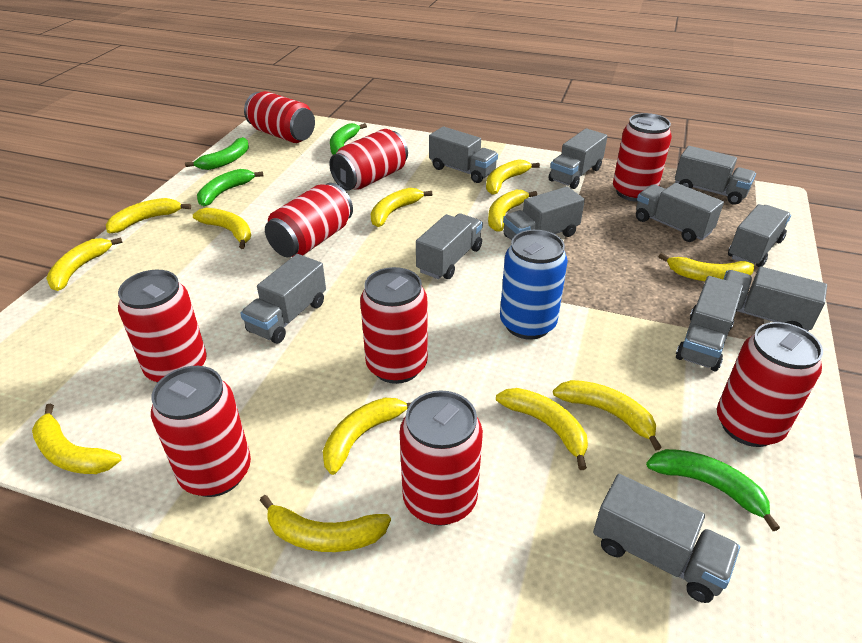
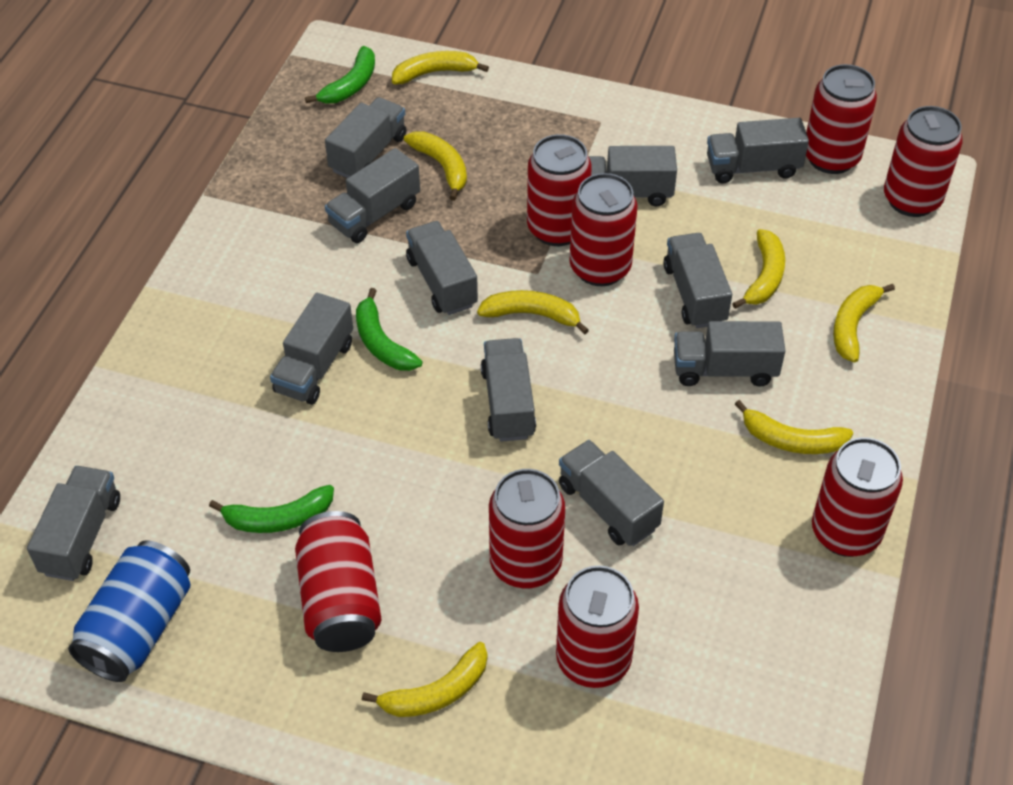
green banana: [185,137,249,170] [197,169,264,206] [330,123,367,155] [646,449,780,531] = 4 -> [209,485,334,533] [305,46,375,104] [356,288,423,371] = 3
red can: [118,270,207,383] [151,366,251,497] [244,91,315,143] [265,183,353,257] [329,129,408,191] [360,267,428,384] [400,390,483,526] [613,113,672,202] [717,322,823,447] = 9 -> [295,511,382,652] [489,469,565,589] [527,134,592,246] [556,566,639,688] [569,173,637,286] [806,64,877,174] [812,437,903,557] [884,106,963,217] = 8
yellow banana: [32,403,121,474] [46,237,123,291] [106,198,191,233] [193,208,251,249] [260,495,391,552] [323,398,412,475] [371,188,432,227] [486,159,540,195] [488,190,537,232] [496,388,588,470] [553,380,662,451] [658,253,754,281] = 12 -> [362,642,487,717] [392,51,489,84] [404,132,467,201] [477,290,589,335] [732,229,785,309] [735,400,853,454] [833,284,895,363] = 7

